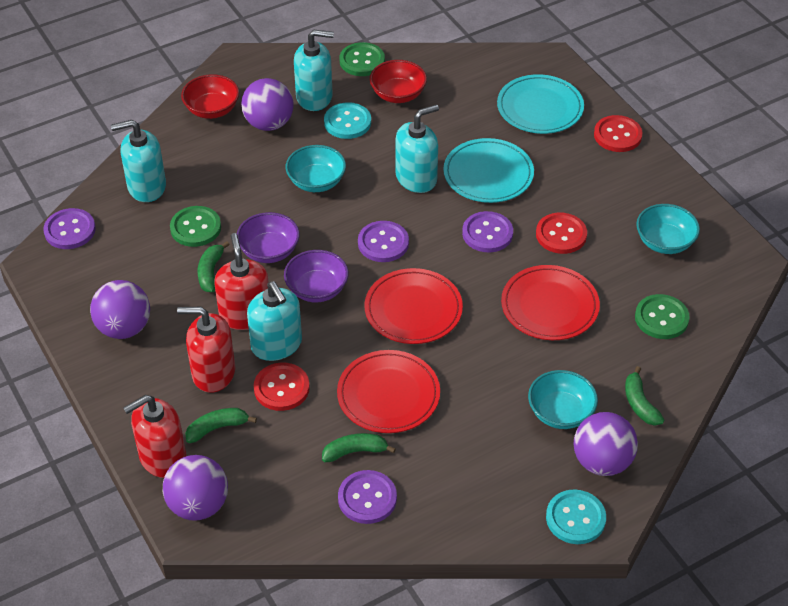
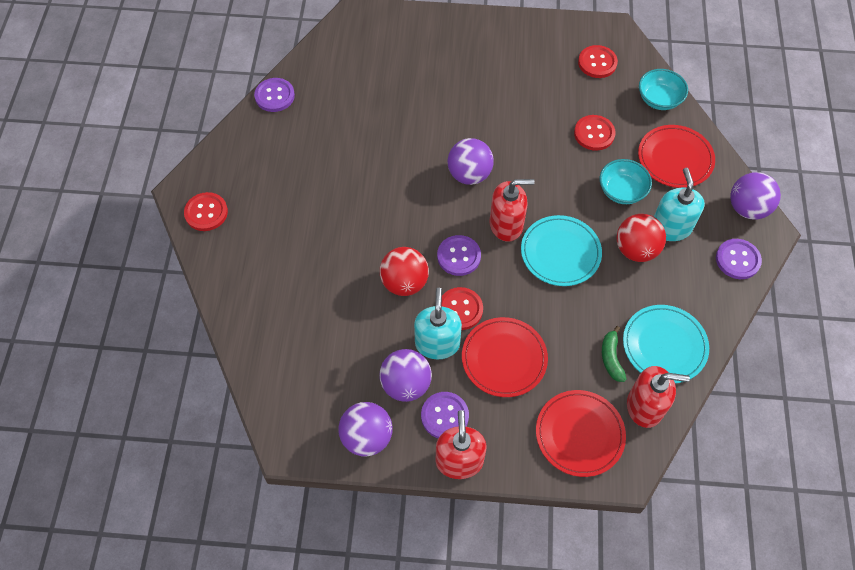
green banana: [185,408,257,443] [198,241,230,292] [322,433,396,462] [625,366,664,426] = 4 -> [602,326,627,382] = 1
green button: [170,206,221,247] [339,42,385,76] [635,294,690,339] = 3 -> none = 0
purple bowl: [237,212,300,263] [284,250,349,302] = 2 -> none = 0
red ball: none = 0 -> [380,247,429,296] [617,214,666,262] = 2
red bowl: [181,74,239,119] [370,60,427,103] = 2 -> none = 0
red button: [254,362,310,411] [536,213,587,254] [594,115,642,152] = 3 -> [184,192,228,231] [442,287,483,330] [574,115,616,151] [578,45,618,78] = 4
turquoise bowl: [286,145,346,192] [528,370,598,429] [636,204,700,254] = 3 -> [600,159,652,204] [639,69,688,110] = 2
turquoise button: [324,102,371,139] [546,489,606,544] = 2 -> none = 0
turquoise soap dispenser: [111,120,166,202] [247,281,302,361] [294,30,334,111] [396,104,439,193] = 4 -> [414,288,462,359] [654,168,705,241] = 2

